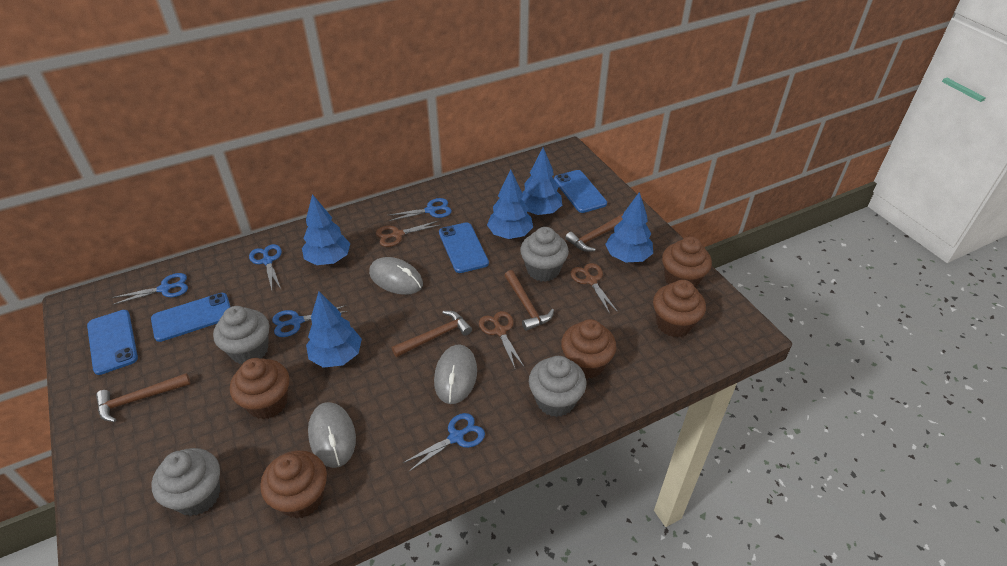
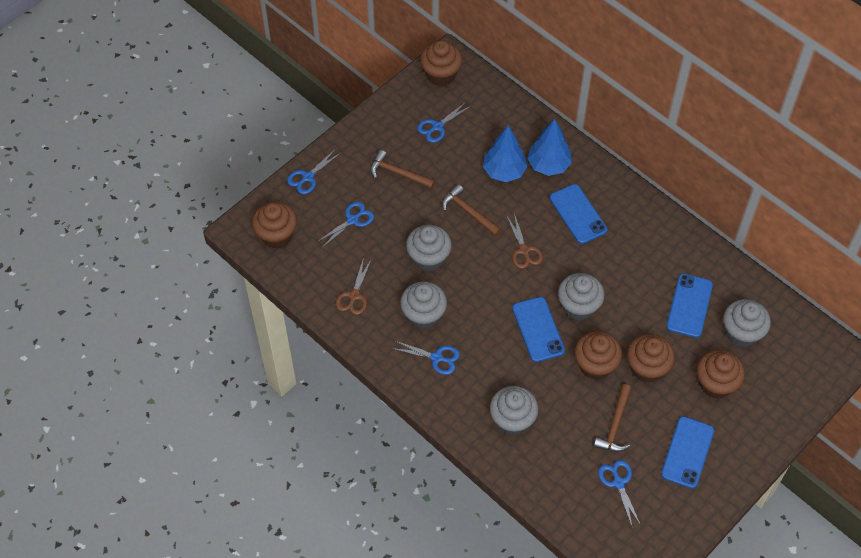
blue tree: [302,194,351,265] [306,292,362,368] [487,170,533,239] [522,148,562,215] [605,192,653,262] = 5 -> [483,125,528,182] [527,119,572,176] = 2
brown hammer: [96,373,190,422] [392,311,472,357] [504,270,554,331] [565,213,624,252] = 4 -> [370,150,435,189] [442,184,501,236] [594,384,632,452] = 3
brown scissors: [376,220,440,247] [479,311,524,368] [571,263,618,314] = 3 -> [335,257,372,315] [506,213,543,269] = 2
grey cupcake: [152,448,220,516] [213,306,269,364] [520,227,569,282] [529,356,586,417] = 4 -> [400,281,447,329] [406,225,452,272] [490,386,539,435] [558,273,605,321] [723,299,771,347] = 5
grey mouse: [308,402,356,468] [369,257,423,295] [434,344,477,404] = 3 -> none = 0

